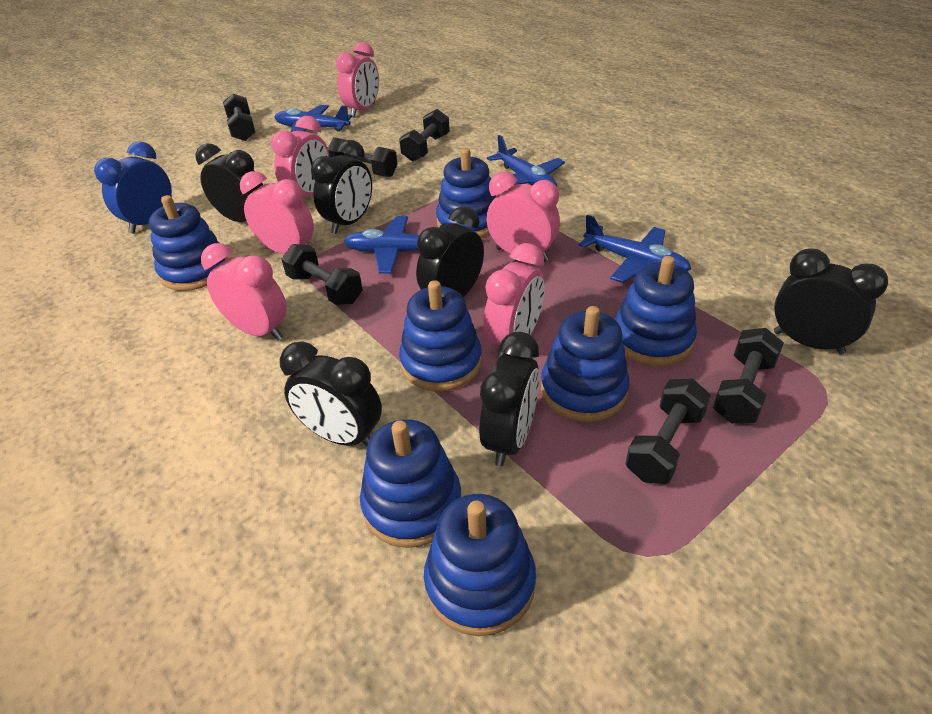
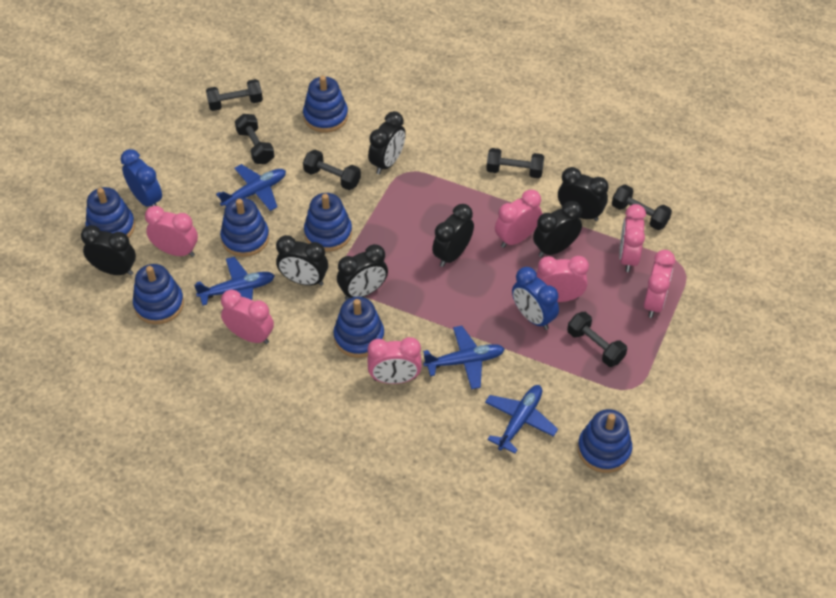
black clock: [195,144,263,222] [280,341,382,446] [311,140,372,234] [416,206,484,297] [479,332,539,466] [774,248,888,355] = 6 -> [81,225,136,276] [276,235,328,286] [337,244,388,300] [368,111,406,174] [432,204,474,267] [533,201,582,257] [558,167,609,221] = 7
blue clock: [94,142,172,234] = 1 -> [120,149,162,207] [512,267,559,330] = 2
pink clock: [201,243,287,341] [240,171,314,254] [271,116,329,197] [336,42,379,118] [483,243,545,358] [487,172,560,261] = 6 -> [145,206,198,257] [221,289,274,344] [367,337,422,384] [495,190,542,248] [536,256,589,302] [619,204,646,272] [643,250,675,318] = 7

